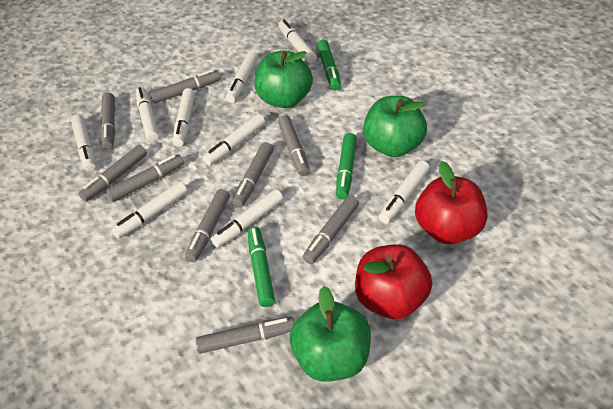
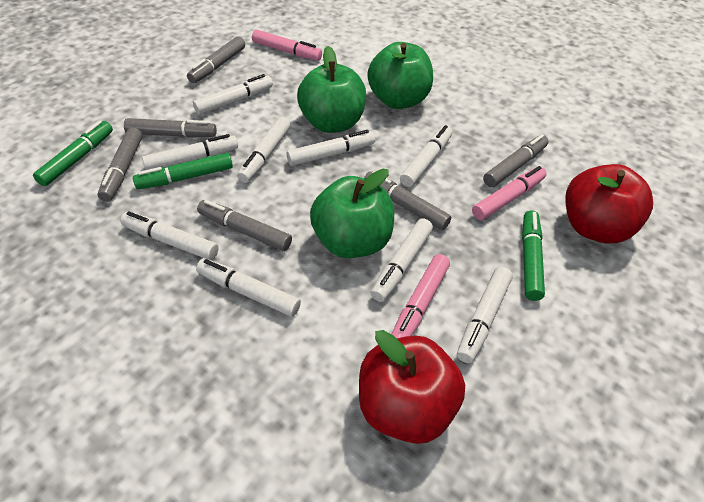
grey marker: [79,145,147,202] [100,92,115,150] [106,154,184,202] [150,69,220,103] [185,189,230,262] [196,317,294,354] [232,142,274,208] [278,115,310,176] [303,195,359,264] = 9 -> [97,128,142,202] [124,118,217,138] [187,36,245,83] [197,200,292,251] [364,171,451,230] [483,134,549,187] = 6
pink marker: none = 0 -> [252,29,322,61] [392,254,450,338] [472,166,547,220] = 3

